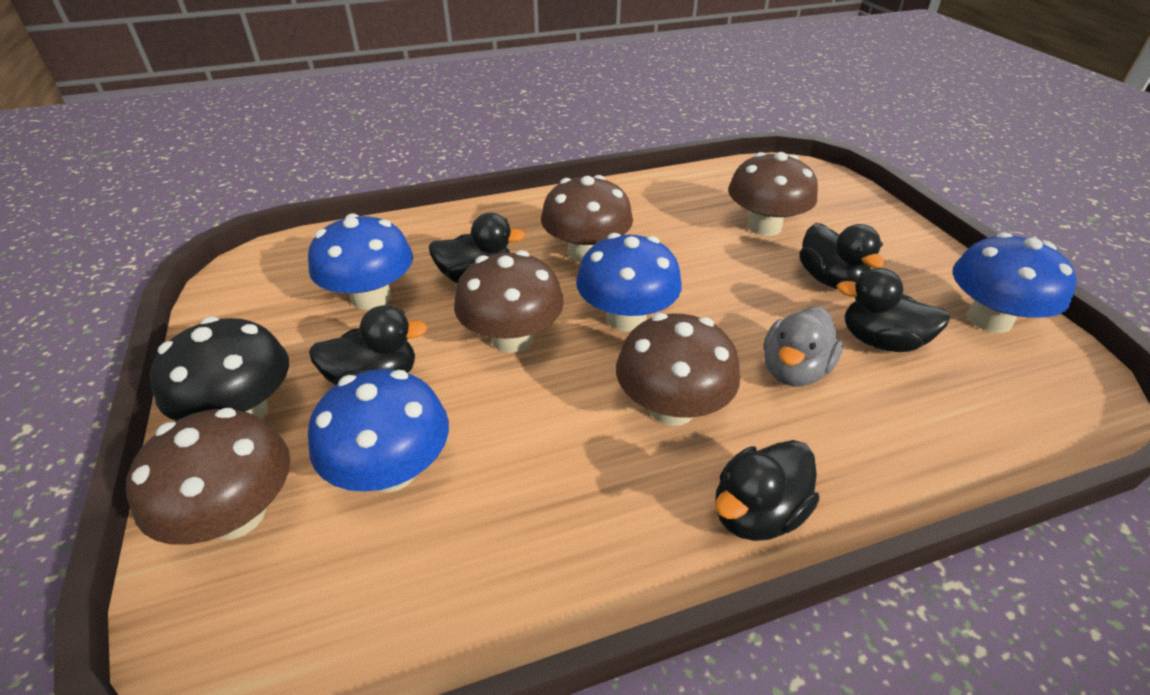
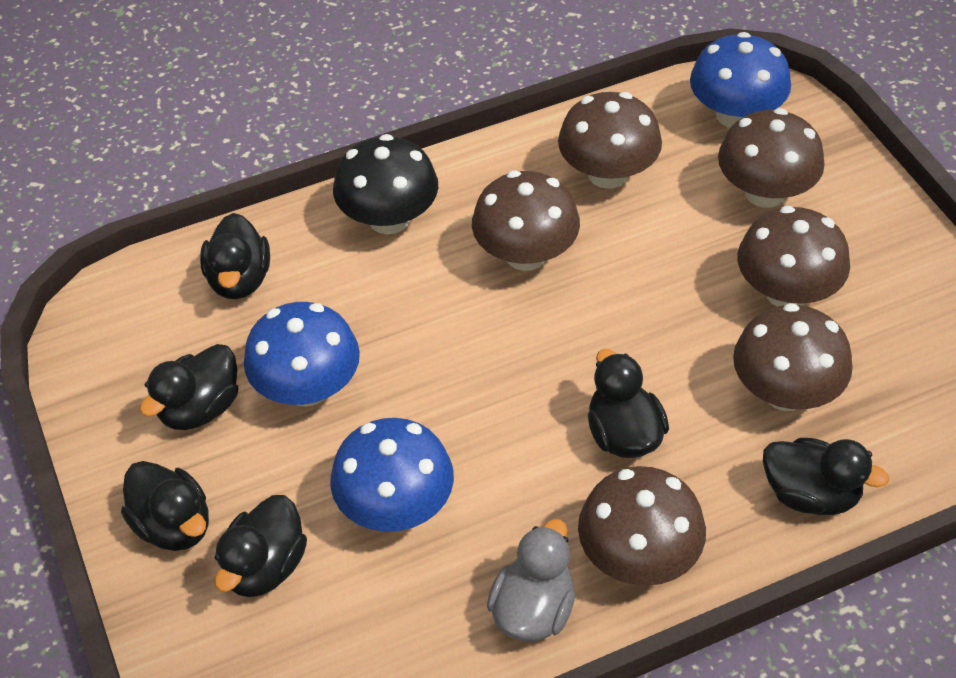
black duck: [309,305,428,385] [428,213,526,283] [715,440,819,541] [799,223,885,289] [836,268,950,352] = 5 -> [121,461,209,551] [140,344,238,430] [200,213,270,299] [214,495,307,597] [588,349,669,458] [763,438,889,515] = 6
blue mushroom: [308,214,413,310] [308,369,449,492] [576,233,682,332] [953,232,1077,333] = 4 -> [244,302,360,407] [330,418,454,532] [690,32,791,128] = 3
brown mushroom: [126,408,290,545] [454,250,564,353] [541,175,633,263] [616,313,740,426] [728,152,818,236] = 5 -> [472,170,580,271] [558,92,662,189] [578,466,706,586] [718,108,825,208] [733,303,853,411] [738,206,850,306] = 6

